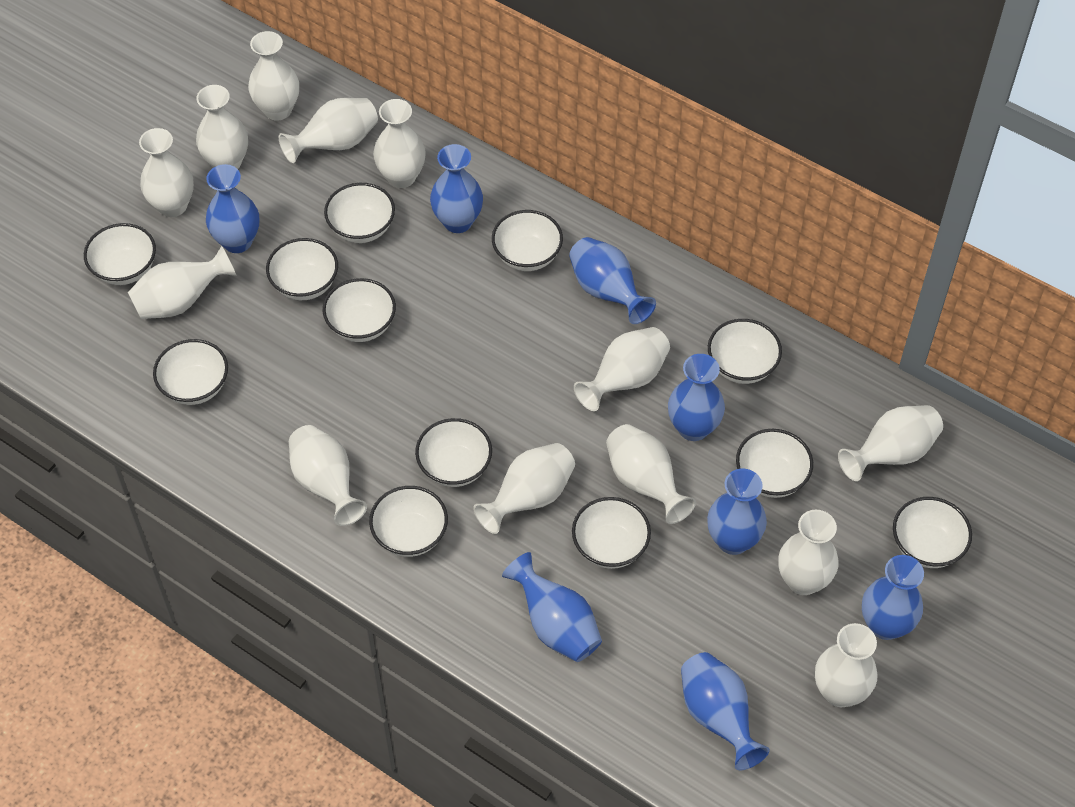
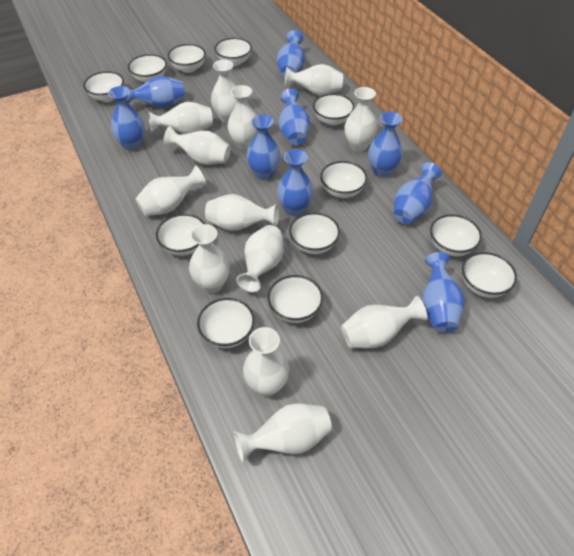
blue vase: [206,164,259,253] [430,144,483,233] [502,552,602,662] [569,237,656,324] [668,354,725,441] [681,652,770,770] [707,469,767,555] [862,555,924,640] = 8 -> [108,86,145,151] [126,76,185,108] [246,114,281,180] [277,30,305,78] [277,149,313,216] [278,89,310,145] [368,112,403,177] [394,162,442,224] [422,252,465,332] = 9

